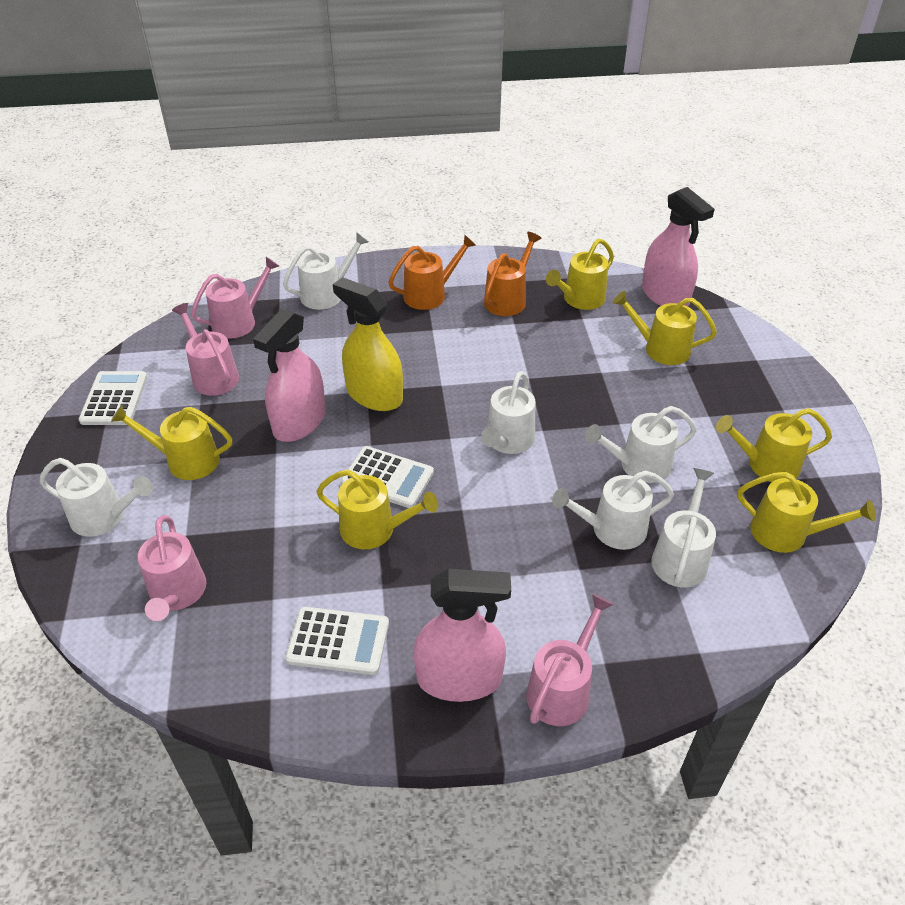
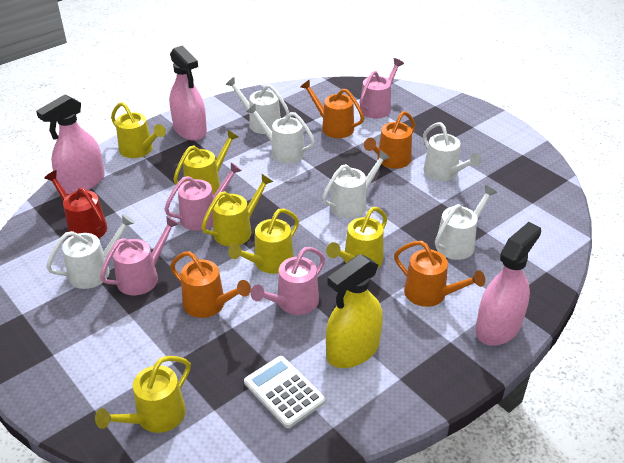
orange watering can: [388,235,476,310] [484,232,542,316] = 2 -> [170,251,251,318] [301,79,364,138] [364,111,415,169] [394,241,485,307] = 4
red watering can: none = 0 -> [44,170,107,238] = 1
white calculator: [78,371,148,425] [285,607,389,675] [341,446,434,508] = 3 -> [244,356,326,428] = 1

